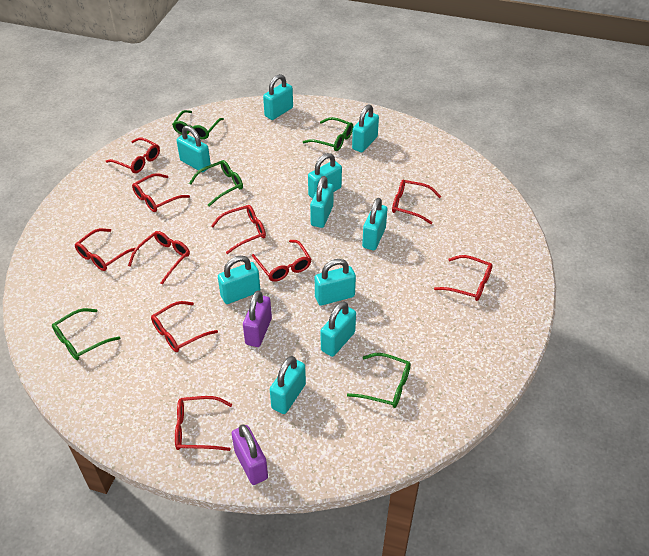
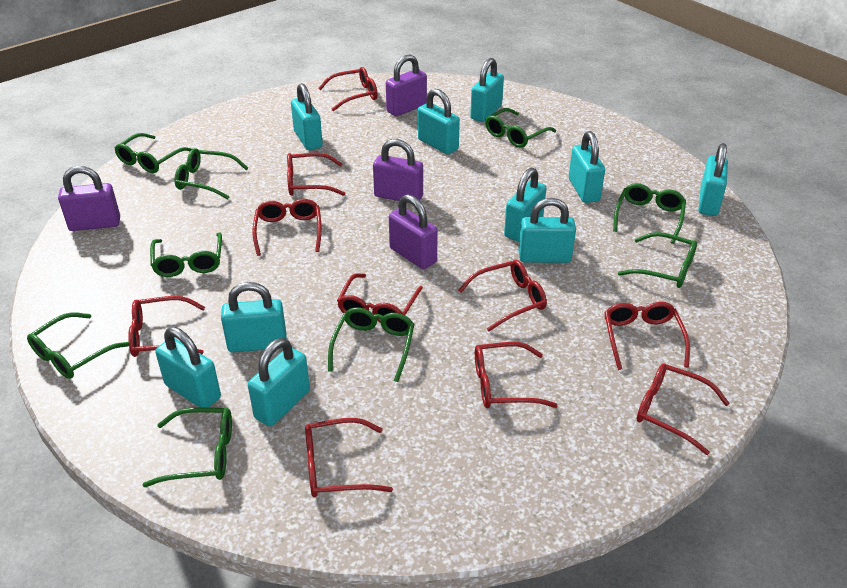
green glasses: [52,308,120,360] [172,110,224,139] [189,160,243,207] [303,117,353,151] [347,353,411,408] = 5 -> [27,312,129,379] [114,133,192,173] [143,407,232,487] [150,233,222,277] [174,148,248,199] [328,307,415,382] [485,108,556,148] [613,183,686,244] [618,232,697,288] = 9
purple padlock: [231,424,268,485] [243,290,272,347] = 2 -> [58,166,120,231] [373,139,423,203] [386,55,427,117] [389,194,438,269] = 4

